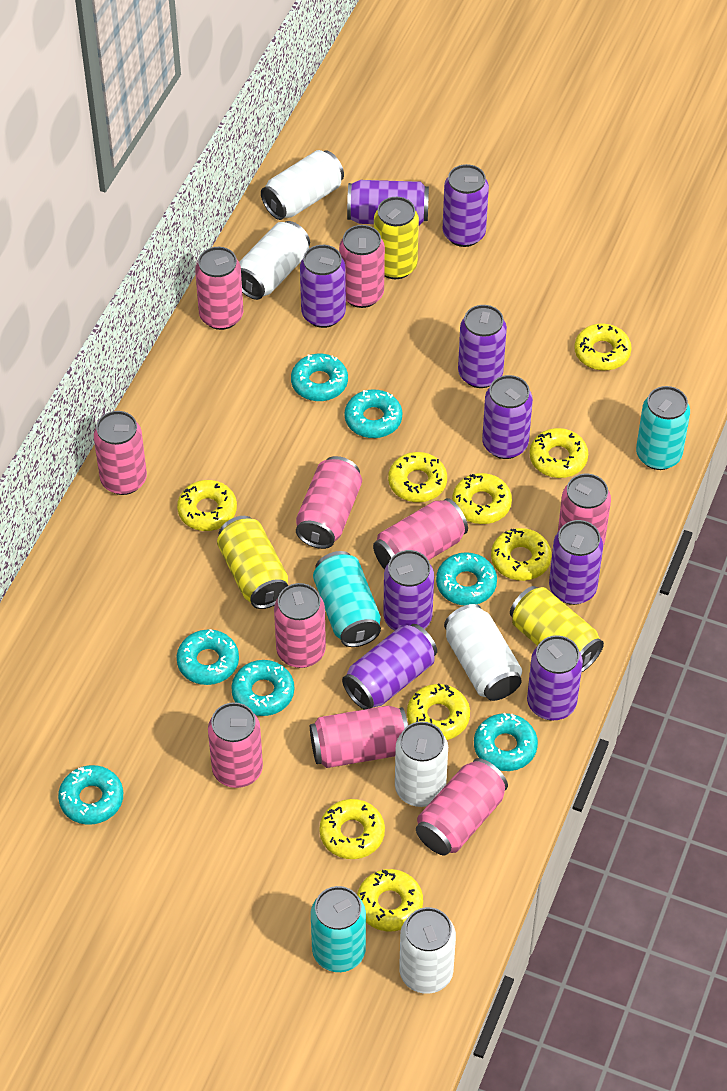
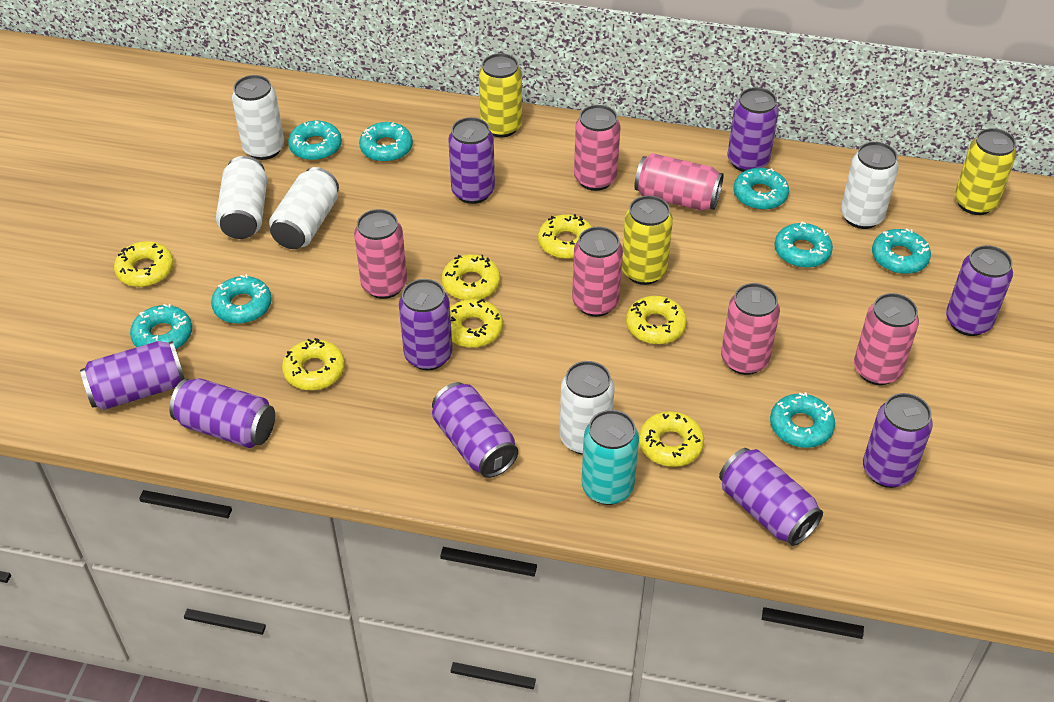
pink can: [94,411,147,495] [195,247,243,330] [208,702,263,788] [274,583,326,668] [296,456,362,549] [310,705,408,768] [339,225,385,308] [373,498,468,570] [416,758,508,855] [558,474,611,546] = 10 -> [354,209,407,299] [572,226,623,317] [574,105,621,191] [634,153,724,211] [721,283,780,375] [854,293,919,385] = 6
turquoise can: [311,886,366,972] [313,551,381,647] [636,386,690,470] = 3 -> [581,410,639,505] = 1
turquoise donut: [58,765,123,825] [176,629,239,685] [231,660,294,716] [291,354,348,401] [345,389,402,438] [436,552,497,606] [474,713,538,771] = 7 -> [130,304,192,349] [211,274,272,324] [288,120,342,161] [359,122,413,162] [734,168,789,210] [770,392,835,448] [775,221,833,268] [872,228,931,274] = 8
yellow donut: [177,480,237,531] [319,799,385,859] [357,869,423,931] [388,452,447,502] [407,683,470,740] [452,473,512,524] [491,528,552,581] [529,428,588,478] [574,324,632,371] = 9 -> [114,241,174,287] [282,338,345,390] [442,254,500,300] [450,299,503,348] [538,214,592,259] [626,296,687,344] [639,411,704,467] = 7

